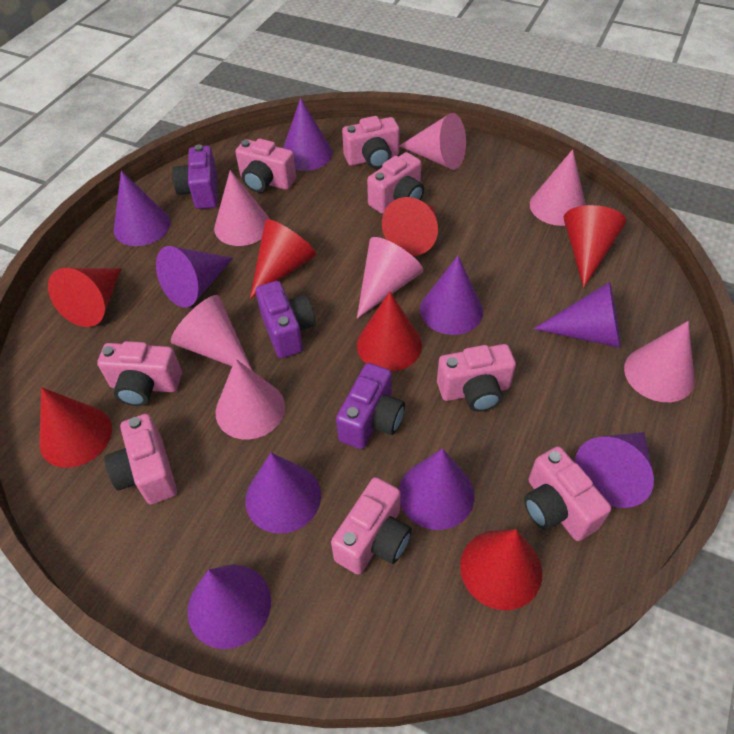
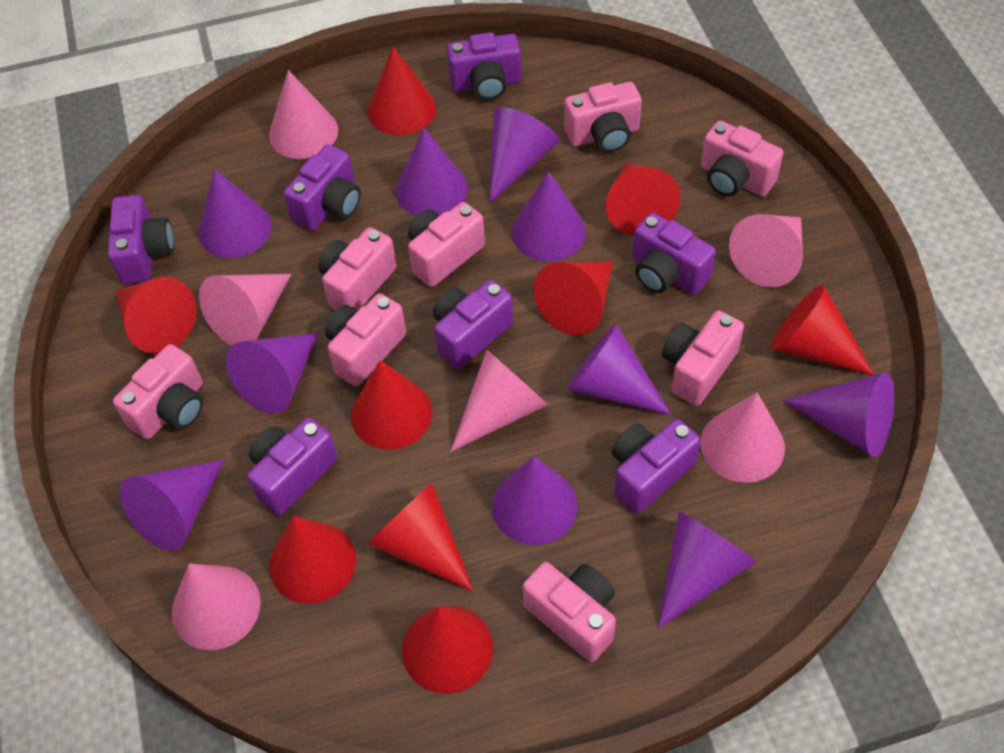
pink cone: [171,295,253,371] [214,170,269,246] [216,359,285,440] [357,237,423,319] [399,113,466,170] [530,149,586,226] [624,321,695,402] = 7 -> [172,563,261,650] [199,274,292,345] [269,70,338,159] [450,350,548,452] [701,392,785,483] [729,214,803,287] = 6
purple camera: [172,144,217,209] [256,281,316,358] [336,363,405,449] = 3 -> [108,195,174,284] [247,418,338,515] [284,145,361,231] [433,280,513,369] [447,32,521,100] [612,419,700,514] [633,213,716,295] = 7
purple cone: [114,171,171,246] [156,246,233,308] [188,565,271,649] [245,453,321,534] [283,98,333,171] [399,448,475,530] [420,256,483,335] [533,282,621,348] [575,432,654,508] = 9 -> [120,459,225,551] [198,169,272,258] [226,333,319,414] [396,128,468,216] [489,107,559,204] [492,456,578,545] [512,171,586,262] [567,324,672,415] [657,511,756,629] [782,372,894,457] = 10
red cone: [39,387,112,468] [48,268,122,327] [250,219,317,299] [357,292,422,371] [382,197,438,256] [460,529,542,610] [563,205,626,288] = 7 -> [116,277,197,354] [269,516,356,604] [351,360,432,450] [368,47,436,135] [368,483,474,592] [402,606,493,694] [533,262,613,335] [605,163,680,236] [771,284,874,375] = 9

